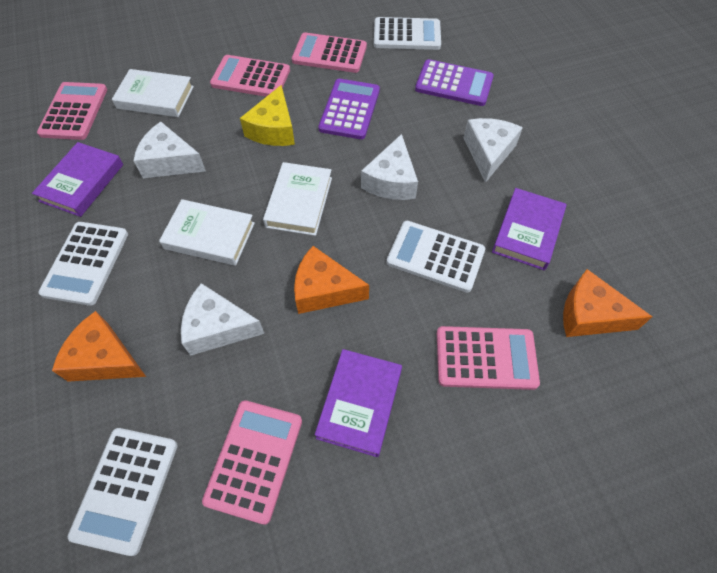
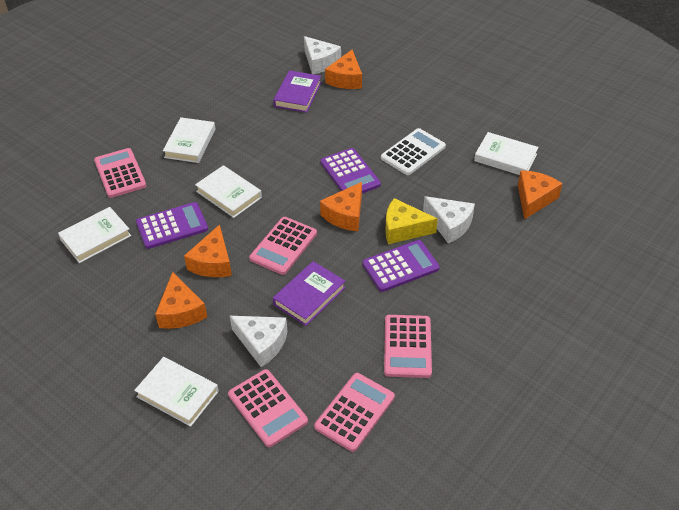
orange cheese: [52,311,146,382] [294,246,369,314] [563,269,652,337] = 3 -> [155,272,207,329] [184,224,232,277] [320,182,362,231] [325,50,362,89] [518,170,563,219] = 5
purple book: [32,142,123,217] [315,349,402,457] [492,188,566,270] = 3 -> [273,70,321,113] [273,261,346,326] = 2
purple calculator: [318,79,380,139] [415,59,494,106] = 2 -> [136,202,208,249] [321,148,381,193] [362,240,440,292] = 3
white book: [112,69,194,117] [159,199,255,266] [263,162,332,236] = 3 -> [58,207,131,263] [134,357,219,427] [163,117,215,163] [195,165,262,218] [474,132,539,175] = 5
white calculator: [38,222,128,306] [68,428,177,556] [374,17,441,50] [387,221,485,293] = 4 -> [381,128,446,175] = 1
white cheese: [134,122,206,178] [181,283,264,355] [361,134,418,200] [464,118,523,183] = 4 -> [230,316,288,367] [304,36,341,74] [423,196,475,243] = 3

